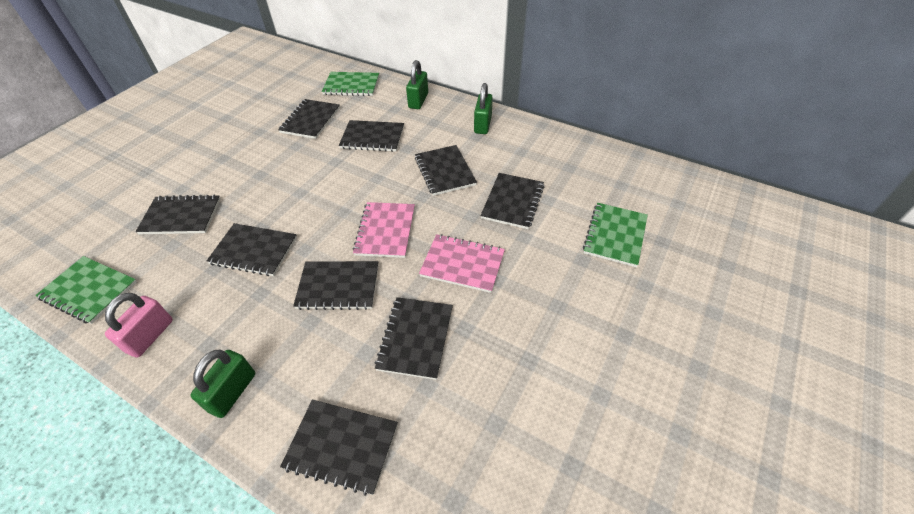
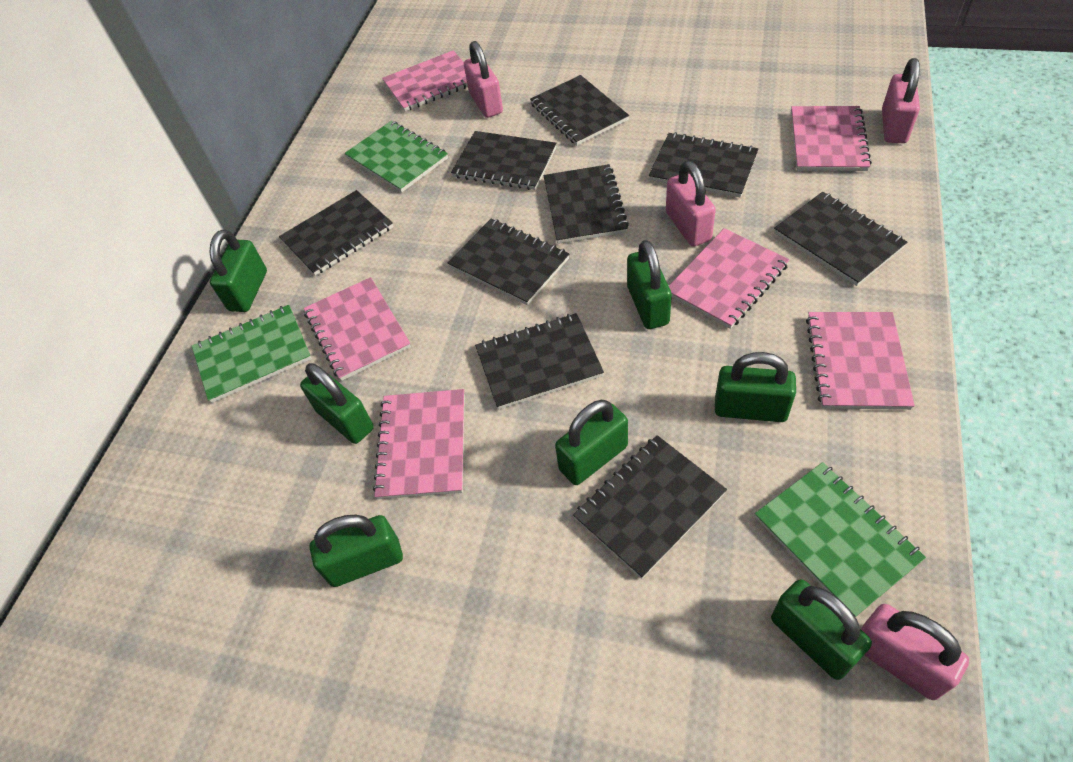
green padlock: [190,350,255,418] [406,60,428,109] [474,83,493,134] = 3 -> [210,229,267,312] [300,363,374,444] [310,515,403,587] [555,400,628,485] [627,240,672,329] [715,352,796,422] [771,579,872,680] = 7
pink notebook: [352,202,415,258] [419,234,505,293] = 2 -> [304,277,411,381] [373,389,465,499] [382,50,468,112] [669,228,789,329] [791,106,872,171] [806,312,915,410] = 6
pink padlock: [105,293,173,358] = 1 -> [464,41,503,118] [666,161,716,247] [861,604,969,700] [882,58,920,143] = 4

